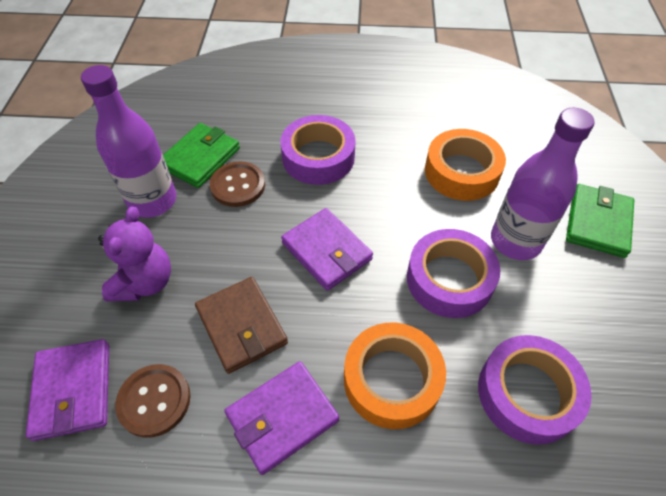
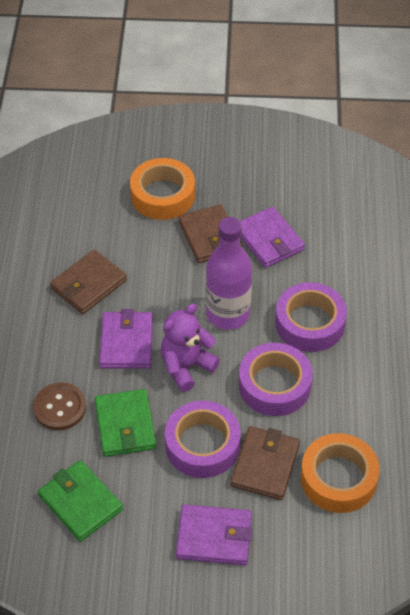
brown button: [115,364,191,438] [210,162,265,207] = 2 -> [33,383,86,430] = 1
brown wallet: [195,277,288,374] = 1 -> [50,250,127,314] [179,204,242,263] [230,426,300,500] = 3
purple bottle: [81,65,176,218] [491,108,595,260] = 2 -> [206,217,252,330] = 1

